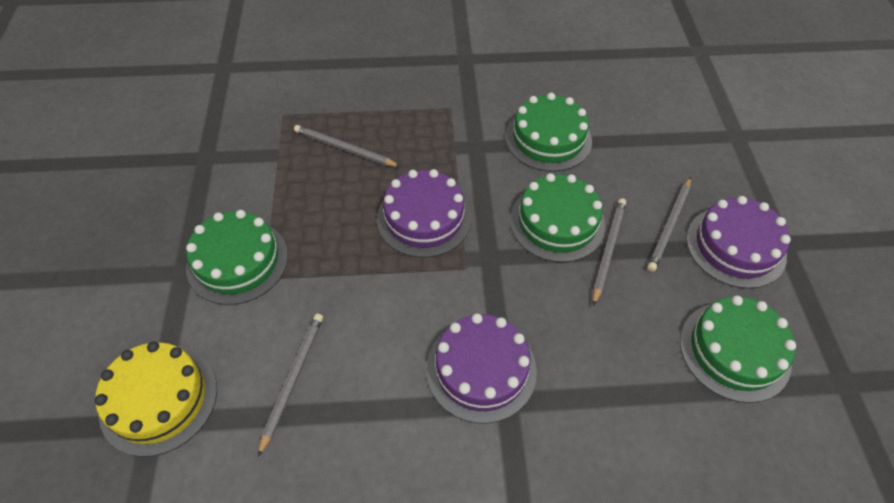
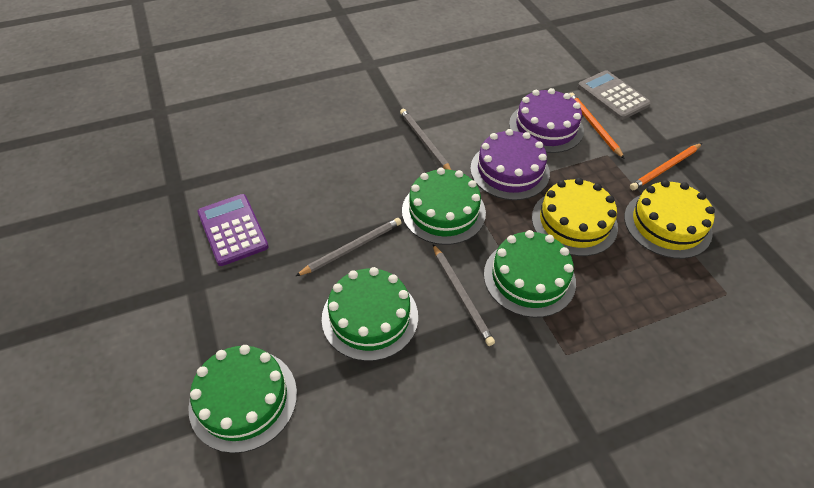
grey calculator: none = 0 -> [578,70,651,120] = 1
grey pencil: [258,314,323,457] [294,125,401,167] [593,198,626,306] [647,177,691,272] = 4 -> [296,218,402,276] [400,109,451,170] [433,244,495,346] = 3
orange pencil: none = 0 -> [570,93,625,159] [630,143,702,190] = 2
purple cake: [377,169,472,258] [426,313,537,423] [686,196,791,289] = 3 -> [470,129,550,200] [509,88,584,153] = 2
purple calculator: none = 0 -> [198,194,269,266] = 1
yellow cake: [95,341,217,457] = 1 -> [532,178,618,256] [624,180,715,259] = 2

